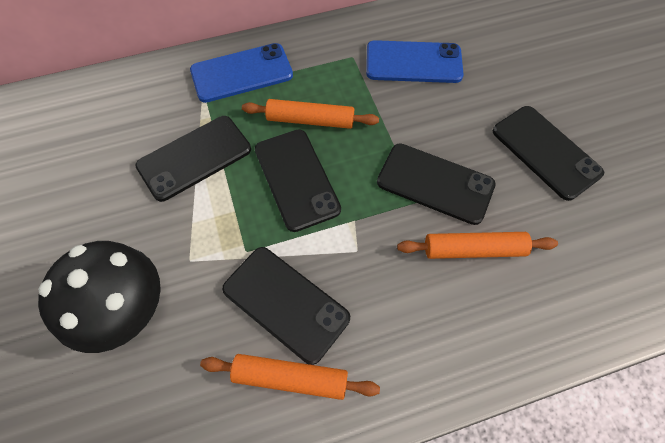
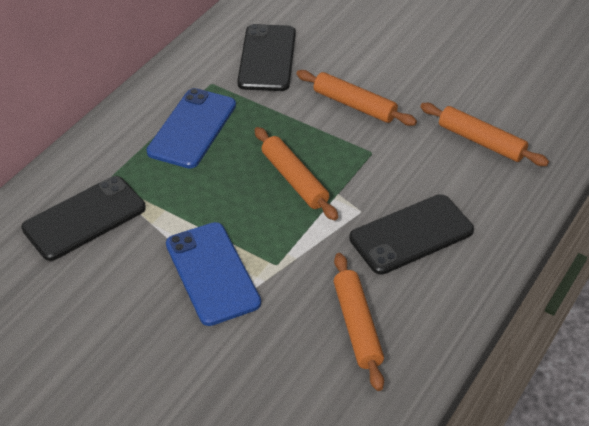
black mushroom: [38,241,161,353] = 1 -> none = 0
black phone: [135,116,251,202] [222,247,350,365] [255,129,341,232] [377,143,496,225] [493,106,604,201] = 5 -> [21,176,146,261] [237,24,296,91] [349,194,474,275] = 3
orange rolling pin: [200,354,380,400] [242,99,379,129] [397,232,558,259] = 3 -> [255,127,338,220] [296,70,417,126] [334,253,384,391] [420,103,549,166] = 4

